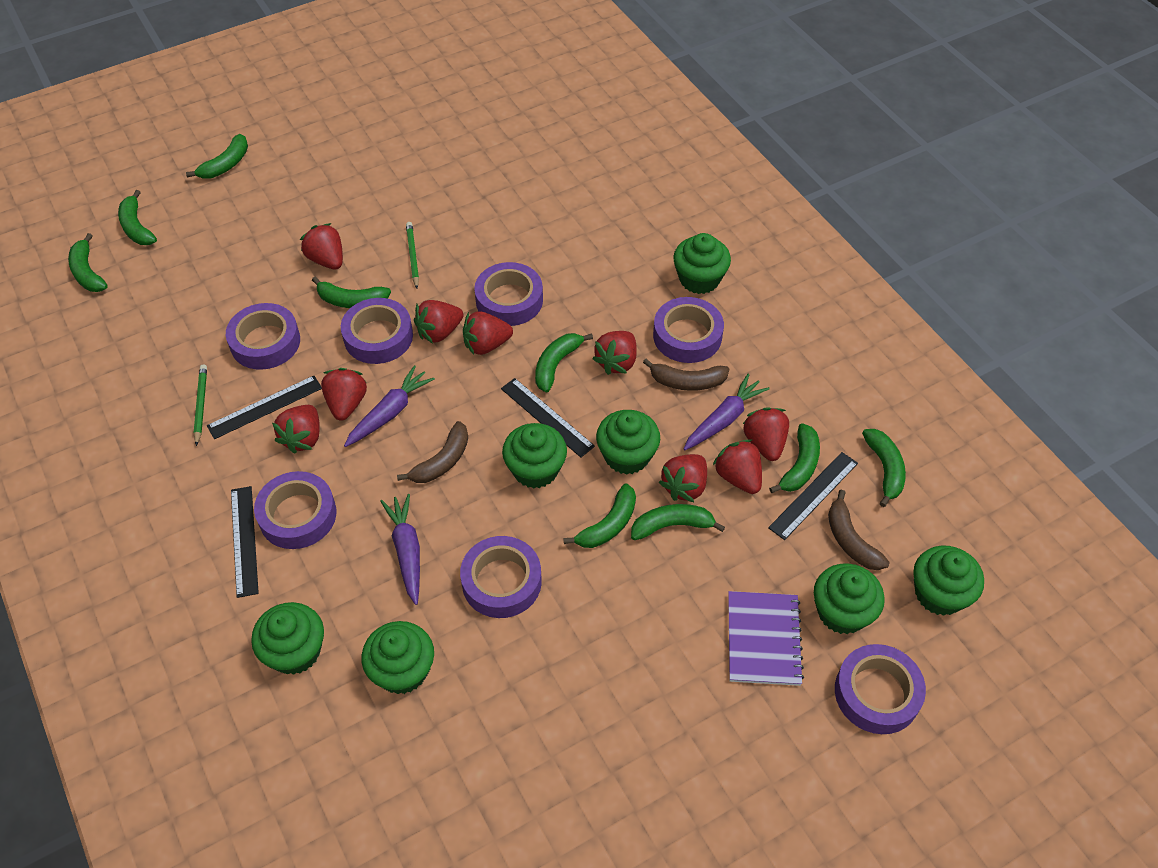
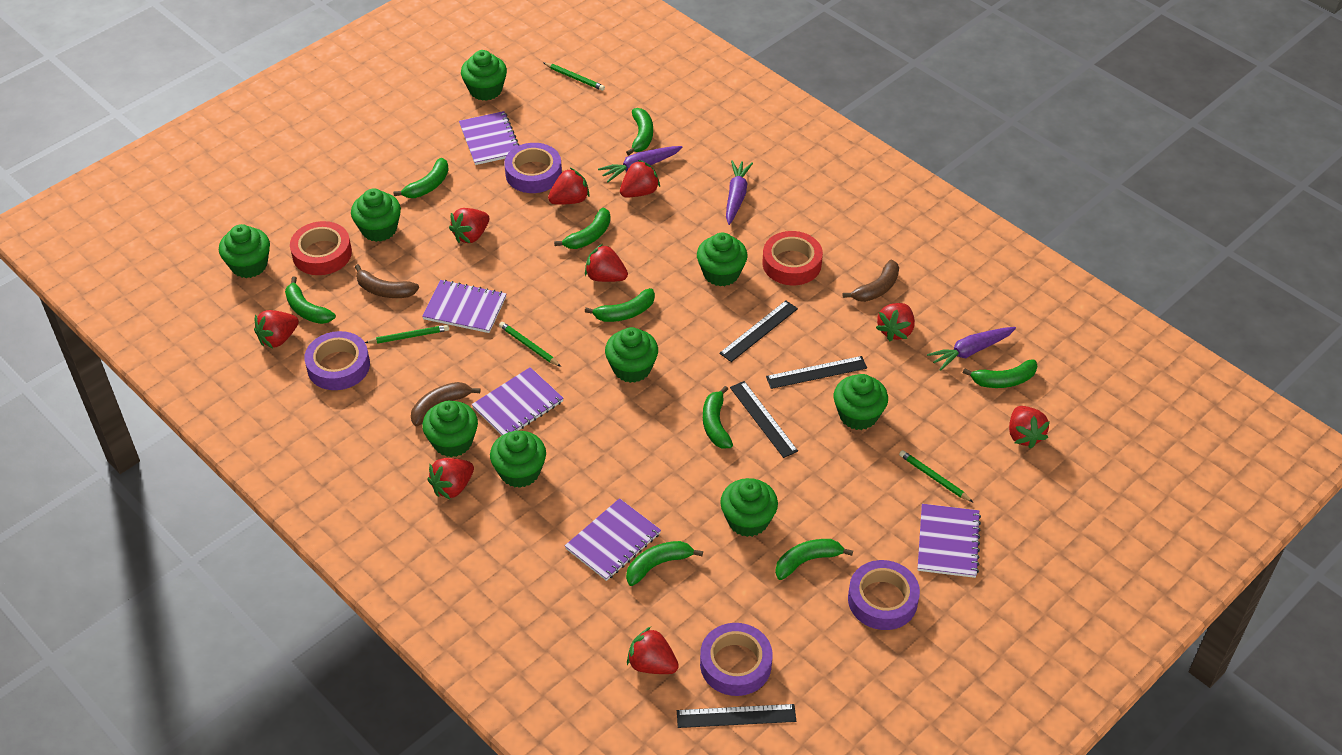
green cupcake: [251,602,324,675] [361,621,434,694] [502,423,567,489] [596,410,660,475] [673,233,731,294] [814,563,885,634] [913,545,984,616] = 7 -> [219,224,270,278] [351,189,401,242] [422,401,478,457] [461,50,507,101] [490,431,546,488] [605,327,658,383] [697,233,748,286] [720,478,778,537] [834,374,888,430] = 9
green pencil: [194,365,207,446] [406,222,419,288] = 2 -> [365,325,449,344] [499,322,561,367] [544,63,605,91] [899,450,973,502] = 4
purple notebook: [728,591,804,686] = 1 -> [422,280,506,333] [459,111,519,165] [472,367,564,435] [565,498,661,581] [918,504,981,578] = 5
purple tape: [226,303,300,370] [254,471,336,549] [341,298,413,364] [460,536,542,618] [474,262,543,326] [653,297,724,363] [835,644,926,734] = 7 -> [304,331,370,390] [504,143,562,193] [700,623,772,696] [848,560,920,630] = 4
red tape: none = 0 -> [290,221,352,275] [762,231,823,285] = 2

